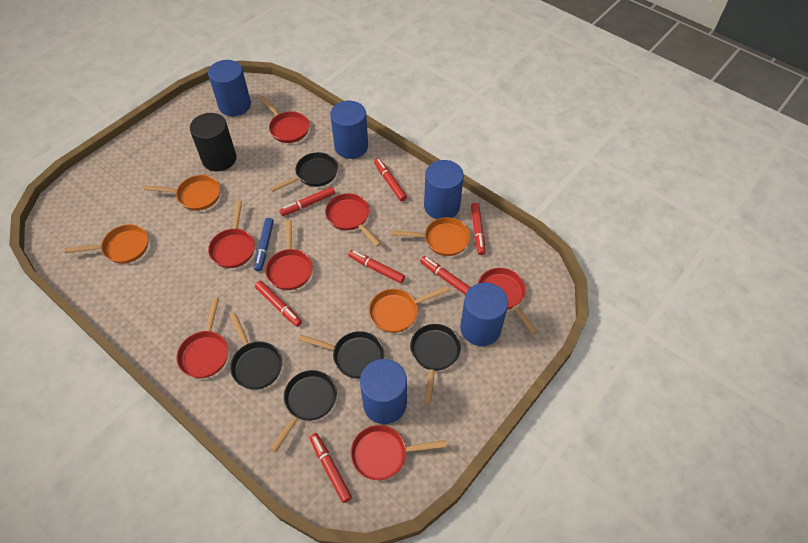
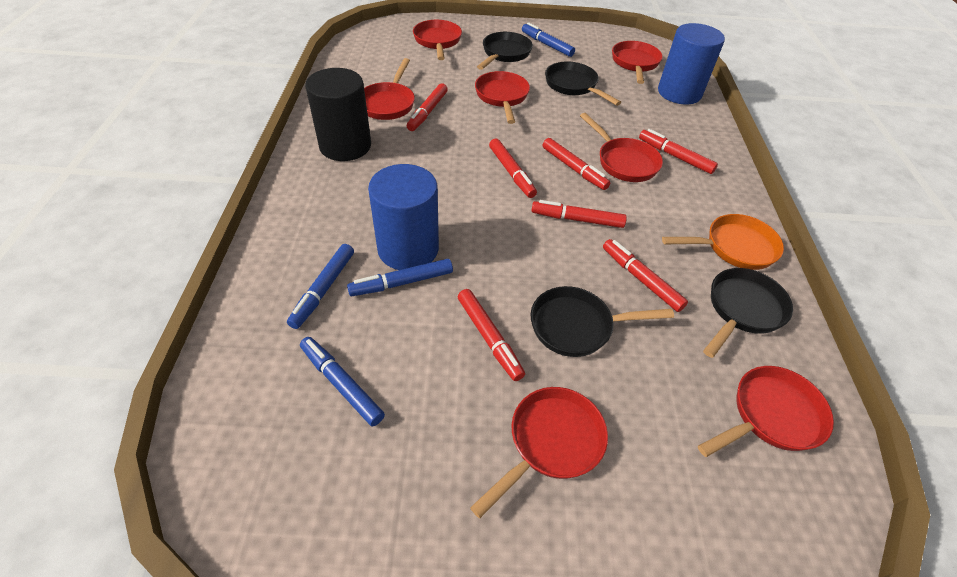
black pan: [230,313,282,390] [270,152,338,192] [270,370,337,452] [298,331,384,379] [410,324,461,405] = 5 -> [477,32,533,70] [531,286,674,357] [545,61,621,106] [703,268,793,358] = 4
blue cylinder: [208,60,251,116] [330,101,368,159] [360,359,407,424] [424,160,464,219] [460,283,508,346] = 5 -> [368,164,439,270] [658,23,725,104] = 2
blue marker: [254,218,274,272] = 1 -> [287,244,354,329] [300,337,385,426] [347,259,453,296] [522,22,575,57] = 4
orange pan: [64,224,148,264] [144,175,220,211] [369,286,449,333] [391,217,470,256] = 4 -> [662,214,784,270] = 1

